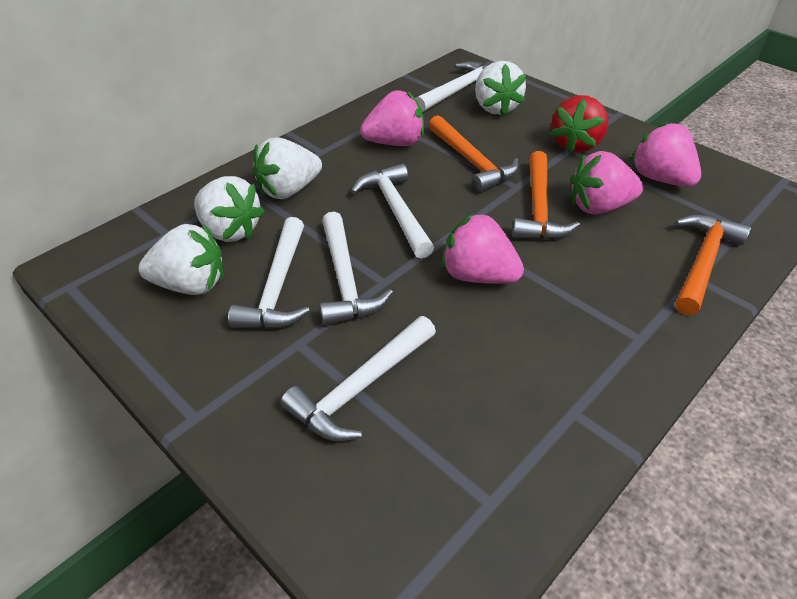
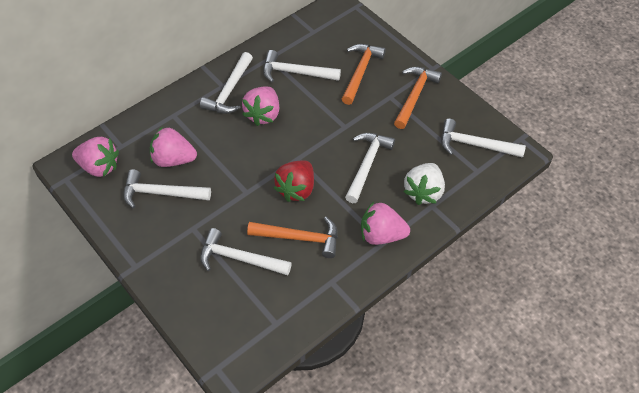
white hammer: [228,217,310,329] [280,316,436,441] [320,212,393,326] [351,163,434,259] [415,61,487,112] = 5 -> [123,169,211,209] [200,52,253,114] [200,228,292,275] [263,50,341,82] [345,133,395,203] [441,119,526,158] = 6
white strawberry: [138,224,223,295] [194,176,265,242] [253,137,322,199] [475,61,526,116] = 4 -> [403,163,445,205] = 1

